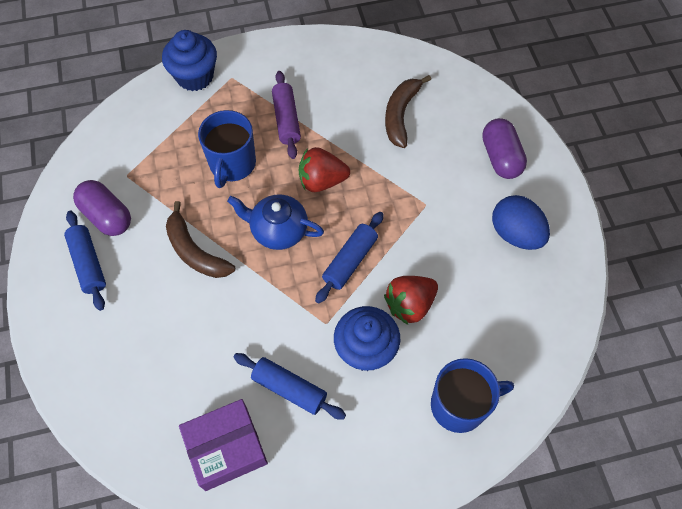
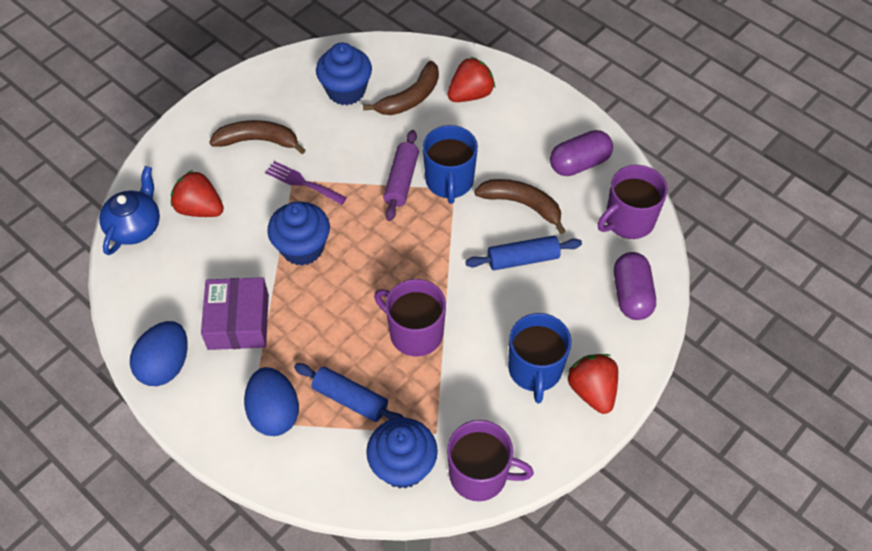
blue cupcake: [162,30,217,91] [334,306,401,371] = 2 -> [267,202,330,266] [316,43,372,105] [366,418,438,489] = 3
blue egg: [492,195,550,250] = 1 -> [130,321,188,386] [244,367,299,436] = 2
blue rolling pin: [64,211,106,311] [234,353,346,420] [315,212,384,304] = 3 -> [294,363,404,422] [465,235,582,270] = 2
brown banana: [166,201,235,278] [385,75,431,148] = 2 -> [209,120,306,154] [363,61,439,115] [474,179,566,234] = 3
purple fork: none = 0 -> [265,161,347,205] = 1
purple mug: none = 0 -> [374,279,446,356] [447,420,534,501] [598,165,668,239] = 3
red strawberry: [299,147,350,192] [384,276,438,325] = 2 -> [171,170,224,217] [448,57,495,102] [567,354,618,414] = 3

